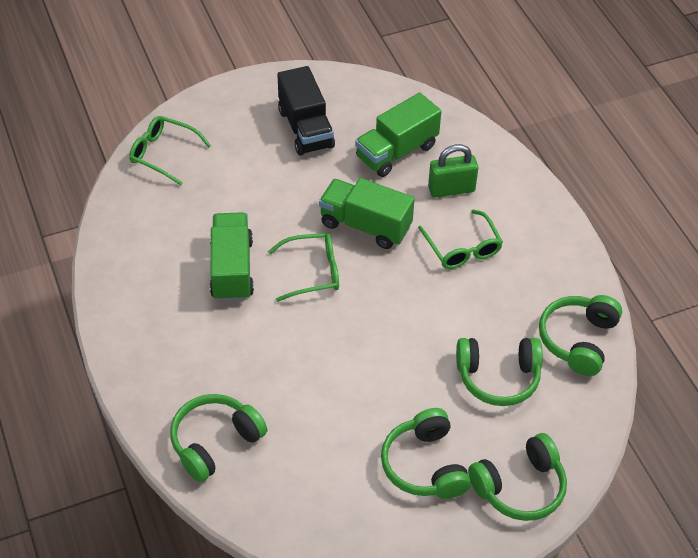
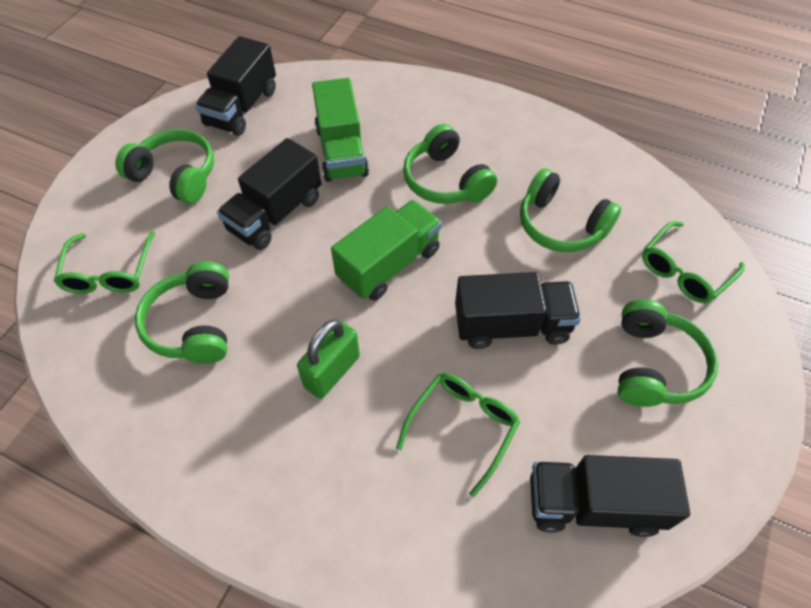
black truck: [277,66,335,156] = 1 -> [195,36,276,136] [217,138,322,250] [455,272,581,349] [530,455,690,537] = 4
green truck: [210,212,254,301] [319,178,415,249] [355,93,441,177] = 3 -> [312,78,369,182] [331,200,442,301] = 2

